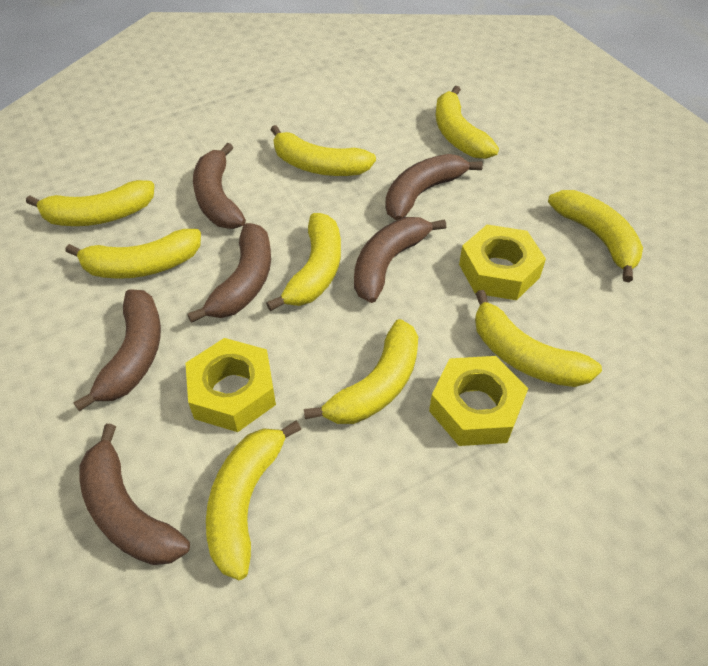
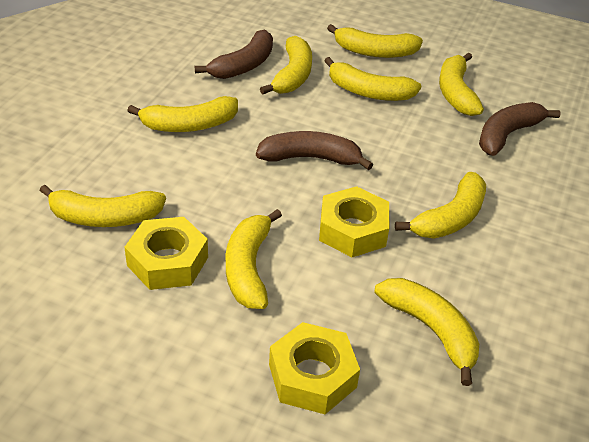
brown banana: [73,289,161,412] [79,424,190,565] [187,223,271,323] [193,143,246,229] [354,217,446,303] [385,154,483,220] = 6 -> [195,30,273,79] [256,131,373,170] [479,102,561,156] = 3

